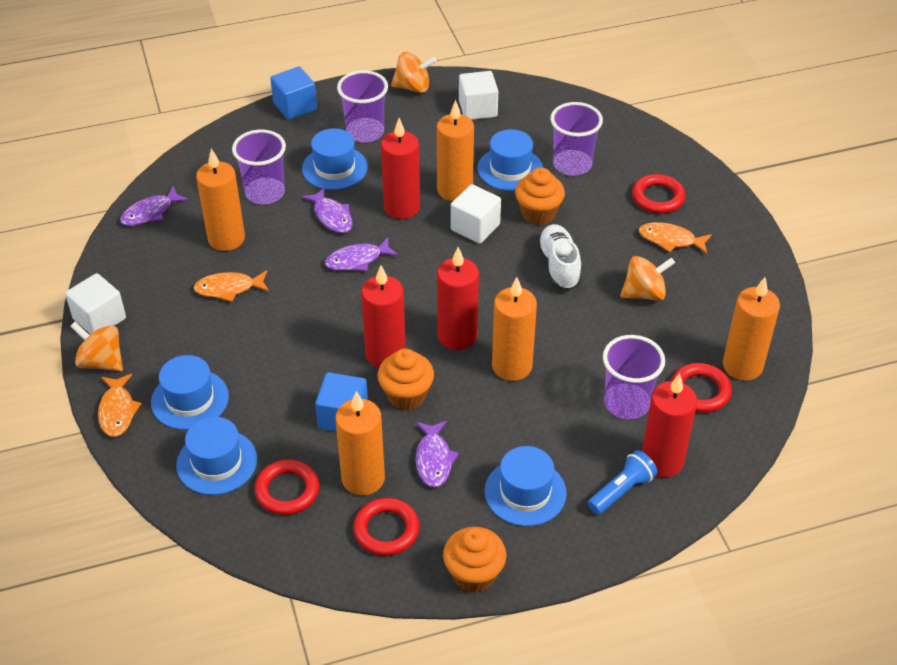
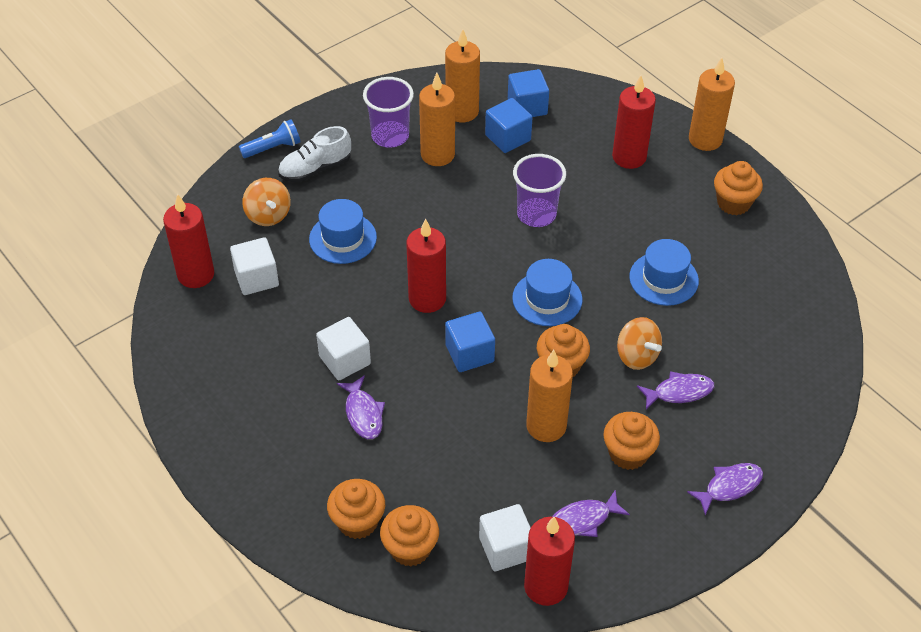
blue cube: [270,67,317,120] [315,372,368,432] = 2 -> [445,312,495,372] [485,98,533,153] [508,69,549,117] = 3
blue hat: [151,355,229,430] [176,417,257,495] [302,128,368,190] [477,129,543,191] [485,446,567,526] = 5 -> [309,199,377,264] [512,259,582,326] [629,239,699,306] = 3
orange candle: [196,149,245,251] [335,391,385,496] [437,100,474,201] [492,277,537,381] [723,277,780,381] = 5 -> [419,73,455,166] [445,29,480,122] [526,350,573,442] [689,57,735,151] = 4
orange cupcake: [378,349,434,410] [443,527,506,593] [515,168,565,225] = 3 -> [327,479,385,539] [380,505,439,567] [537,324,590,377] [603,412,660,470] [714,161,763,215] = 5
orange fish: [98,374,142,437] [194,270,269,302] [639,222,712,254] = 3 -> none = 0
orange spinning top: [70,322,123,372] [391,52,437,93] [620,256,675,301] = 3 -> [242,178,291,226] [617,317,662,370] = 2
purple cup: [232,130,286,204] [337,70,388,143] [550,102,603,176] [603,335,665,419] = 4 -> [363,77,414,148] [513,154,566,227] = 2
red ring: [254,459,319,515] [353,498,420,556] [632,174,685,214] [671,363,732,413] = 4 -> none = 0

